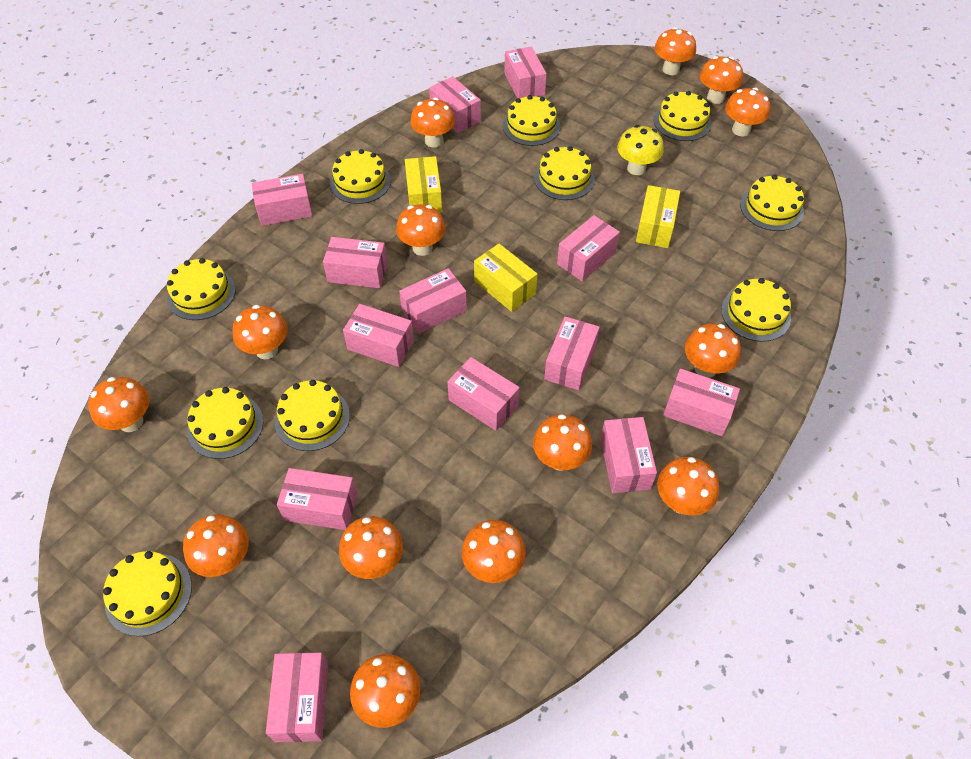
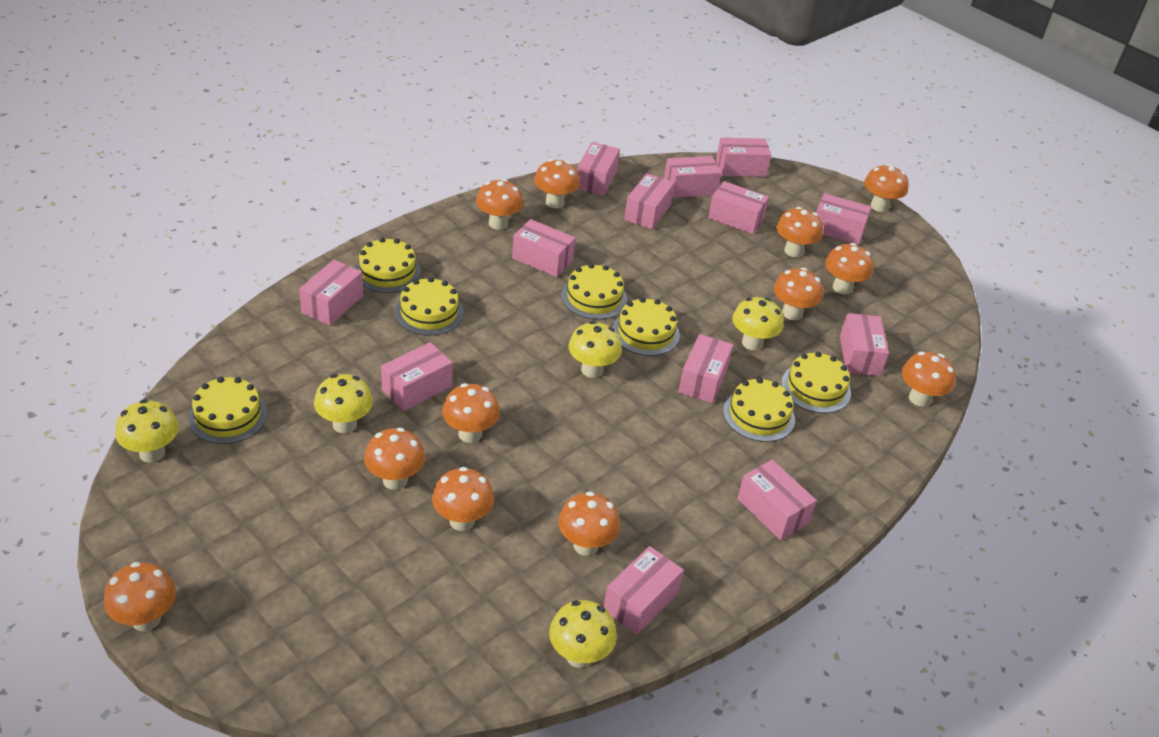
orange mushroom: [88,377,149,432] [183,514,249,577] [232,305,288,359] [339,516,403,579] [350,654,421,728] [396,204,446,256] [410,98,455,147] [462,520,526,583] [533,414,592,471] [654,27,696,75] [657,457,719,516] [685,324,741,378] [700,56,743,104] [725,88,771,137] = 14 -> [104,562,176,631] [364,428,425,490] [432,467,494,531] [442,383,500,443] [476,179,523,230] [534,159,580,208] [558,492,620,556] [774,268,823,320] [776,207,823,257] [825,243,873,294] [864,164,909,212] [902,352,956,407] = 12
yellow box: [405,156,442,213] [474,244,538,312] [636,185,680,248] = 3 -> none = 0
yellow cake: [103,551,192,636] [167,258,236,320] [187,387,263,459] [275,380,350,451] [330,149,391,204] [503,95,560,146] [534,146,595,200] [654,91,712,141] [721,278,791,342] [740,175,804,231] = 10 -> [188,377,267,444] [355,238,421,293] [395,277,464,335] [561,263,627,319] [613,297,680,356] [723,378,795,442] [781,352,851,413] = 7
yellow mushroom: [617,125,664,175] = 1 -> [115,399,179,463] [314,374,373,433] [549,600,617,668] [569,321,622,378] [732,297,783,351] = 5

